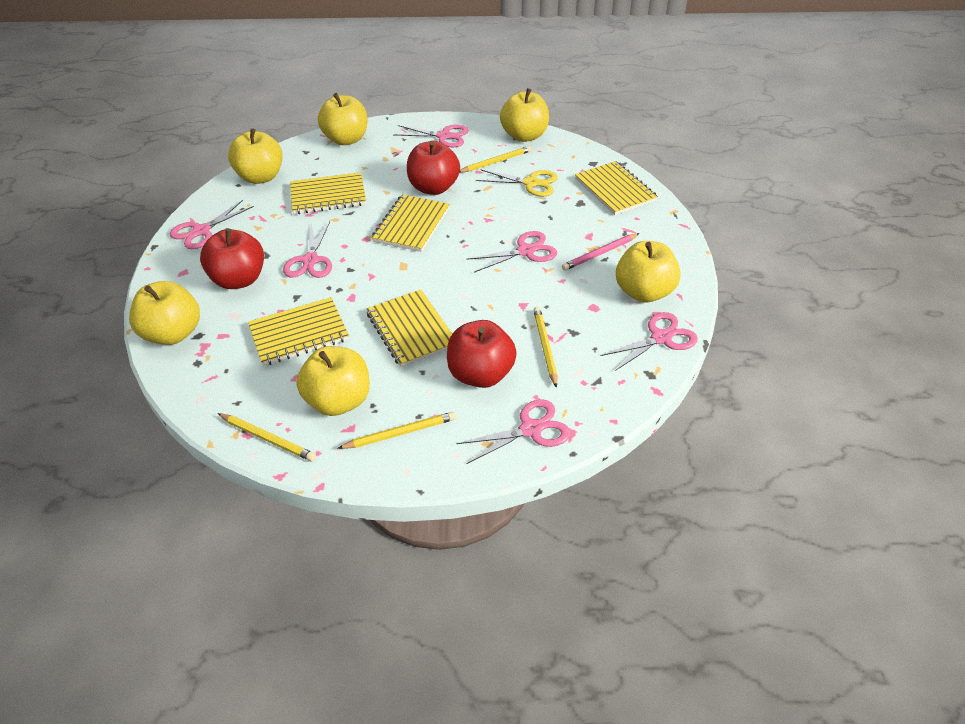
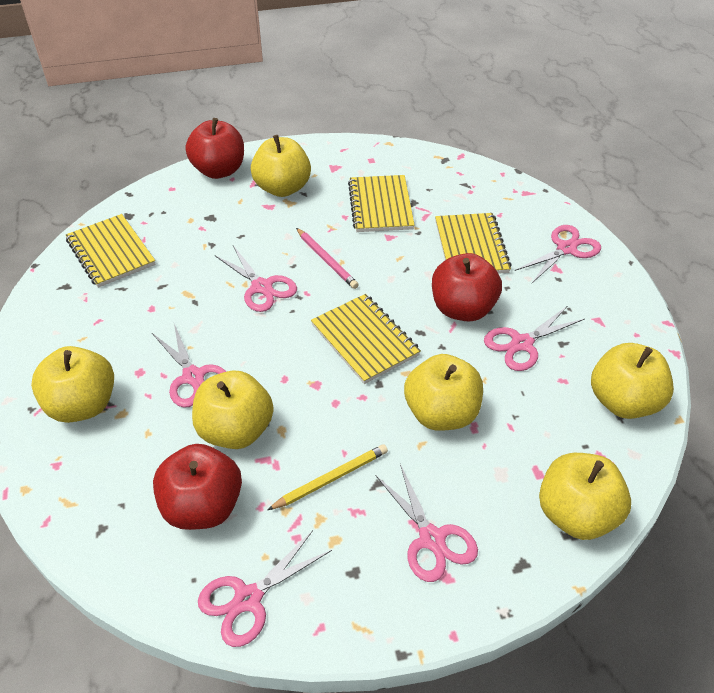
yellow notebook: [248,297,349,366] [290,172,366,214] [367,290,452,367] [371,195,450,252] [575,161,658,215] = 5 -> [66,214,156,288] [311,294,421,384] [348,175,415,232] [435,213,512,274] = 4
yellow pencil: [218,413,316,461] [337,412,456,449] [459,146,532,173] [533,307,557,388] = 4 -> [267,444,388,510] = 1
yellow scissors: [476,169,558,197] = 1 -> none = 0

